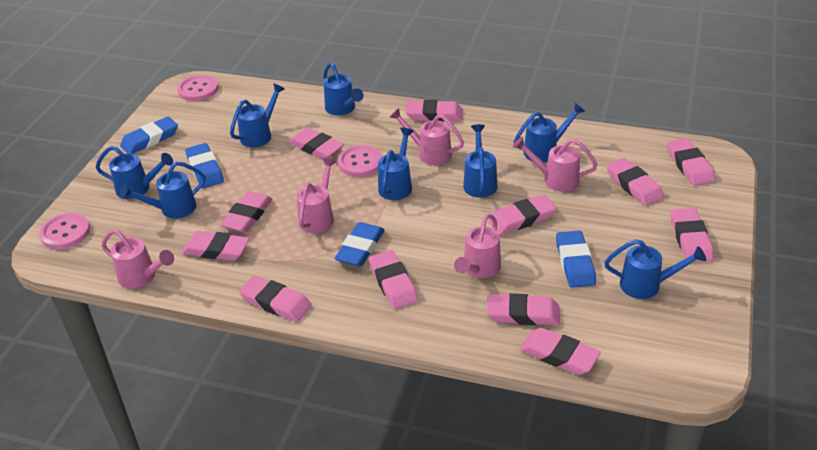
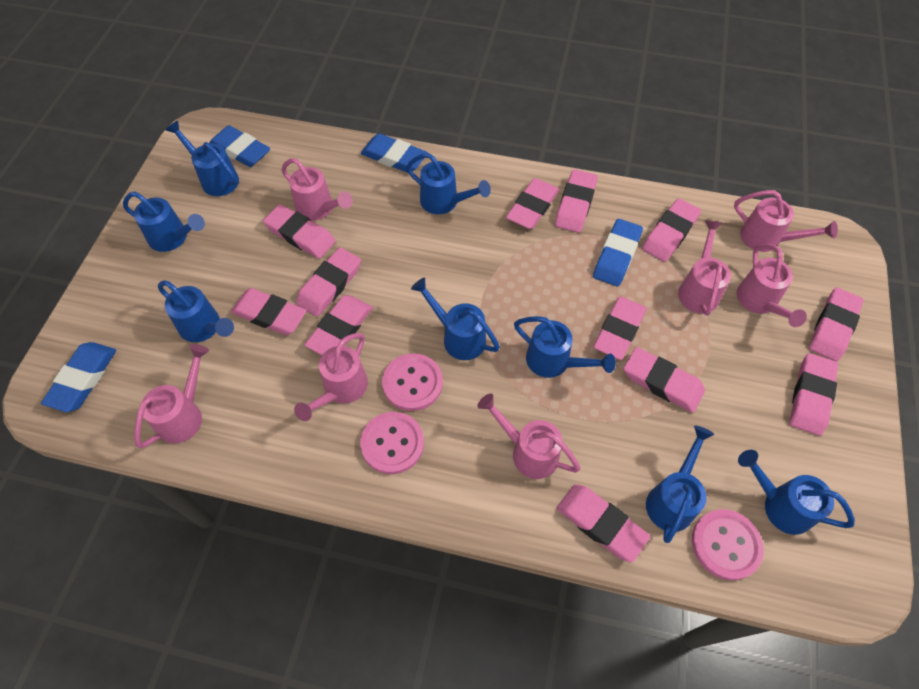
pink watering can: [102,229,174,289] [297,158,337,233] [389,108,464,165] [454,214,501,278] [513,136,597,192] = 5 -> [134,344,209,448] [281,158,353,221] [294,333,368,421] [477,393,580,479] [678,221,731,316] [734,190,838,252] [737,244,807,327] = 7

